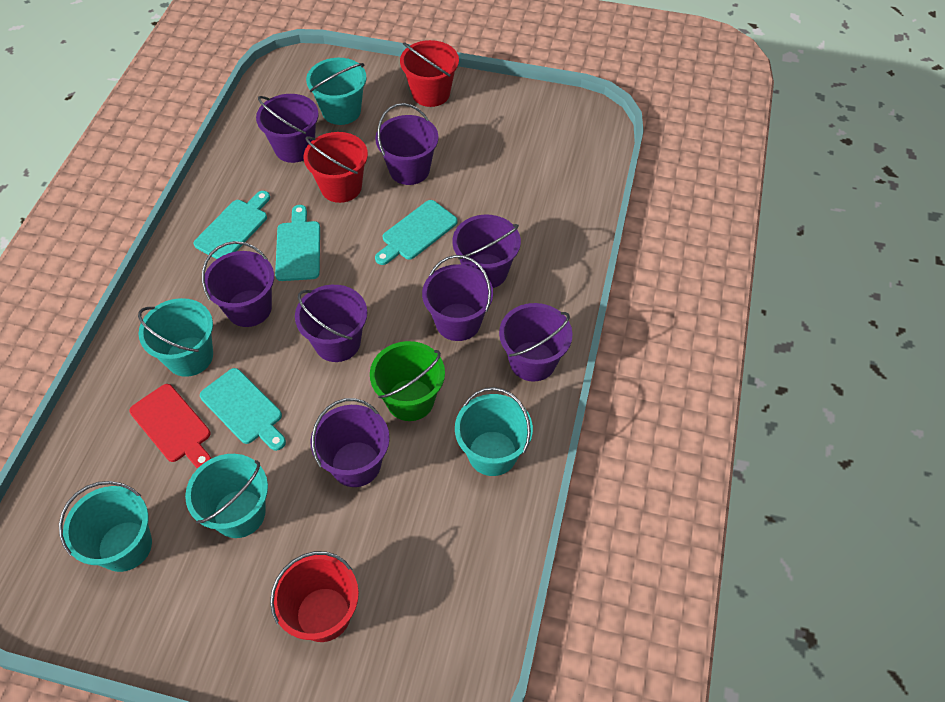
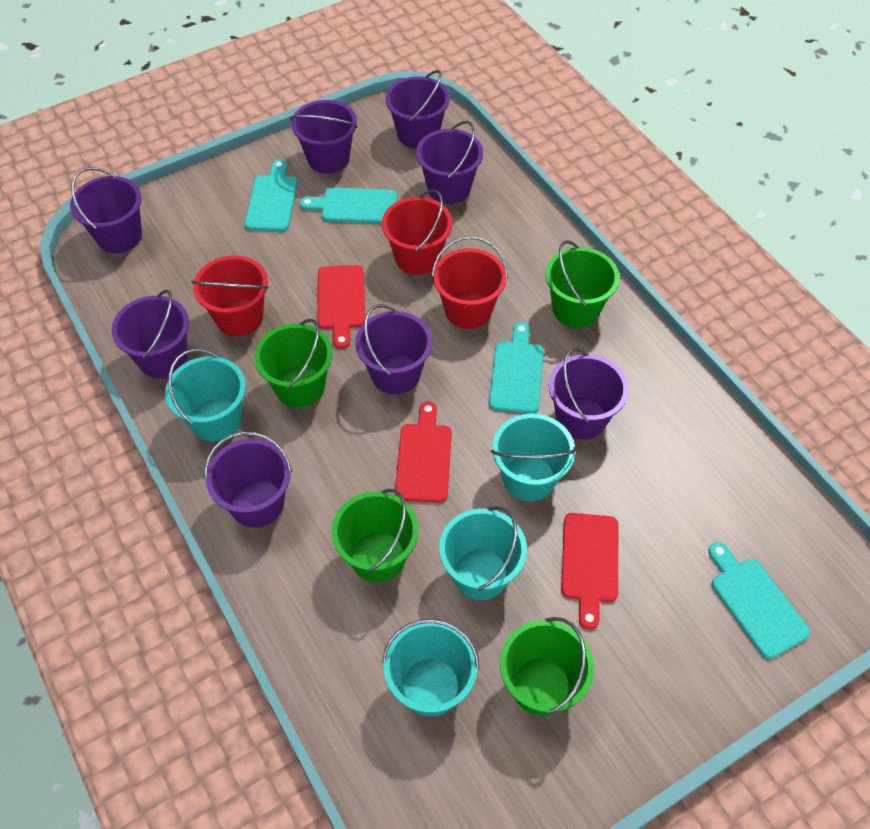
green bucket: [370,341,445,421] = 1 -> [254,319,333,407] [332,489,419,582] [500,617,594,716] [546,241,619,328] = 4
red cutting board: [129,384,211,469] = 1 -> [318,265,365,349] [395,401,452,503] [561,513,618,630] = 3
turquoise bucket: [59,481,152,572] [138,298,213,377] [185,454,268,538] [306,58,367,125] [455,387,533,476] = 5 -> [165,349,246,442] [382,619,479,716] [439,506,527,600] [491,414,577,501] = 4

